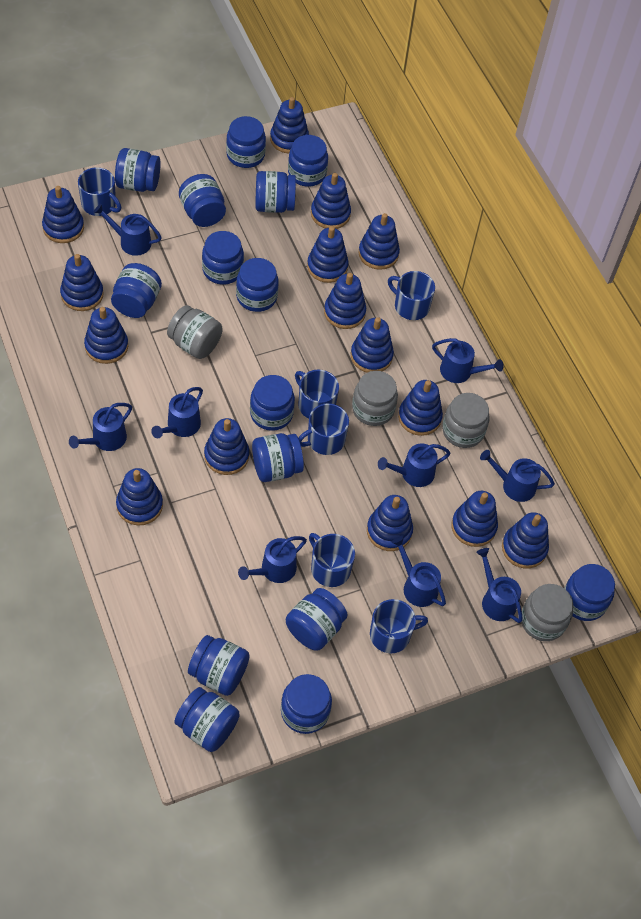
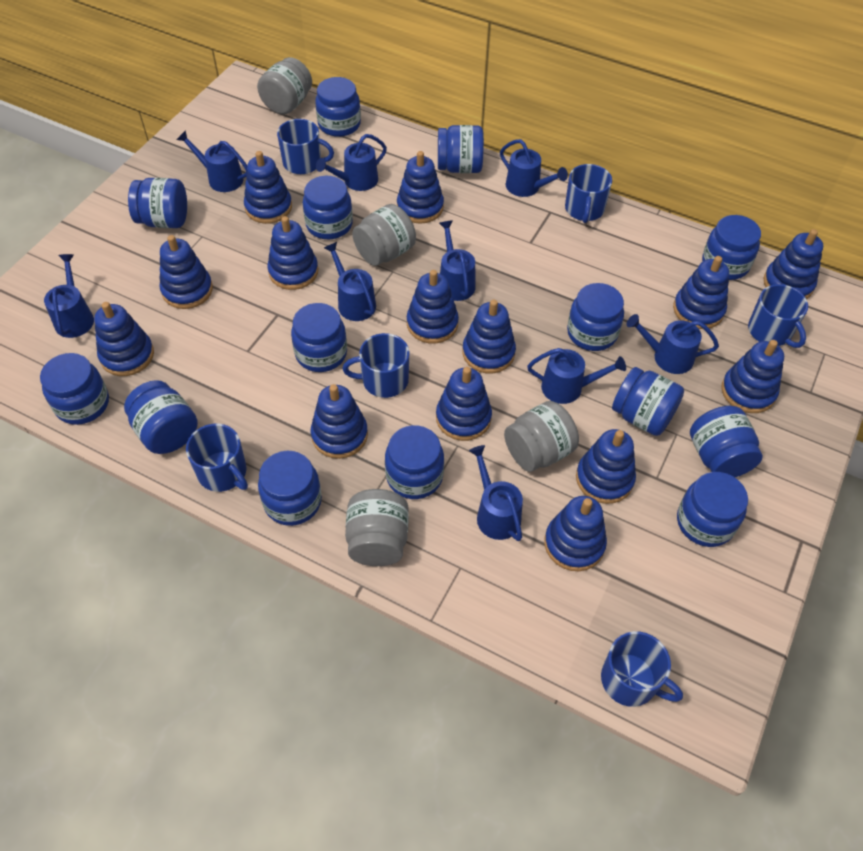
blue jar: [111,263,162,318] [115,148,161,192] [174,687,240,752] [179,174,226,227] [188,635,250,696] [202,231,244,285] [226,116,266,168] [236,258,279,312] [250,375,295,431] [252,433,304,482] [255,171,296,213] [281,674,332,734] [286,588,348,651] [288,135,328,187] [564,564,615,621] = 15 -> [40,353,109,425] [124,380,198,454] [128,178,187,228] [258,451,322,526] [291,303,347,372] [303,176,353,239] [315,77,361,137] [385,425,444,499] [438,125,484,173] [567,283,624,351] [612,367,684,436] [677,472,748,547] [690,406,763,477] [702,215,761,280] = 14
blue stacking toy: [42,186,84,243] [60,254,104,311] [84,307,128,364] [116,468,163,526] [204,418,249,475] [270,97,309,153] [307,226,349,283] [311,173,351,229] [324,273,366,329] [351,317,394,373] [358,213,400,270] [367,495,413,551] [398,380,443,436] [451,491,498,547] [502,512,549,568] = 15 -> [94,302,154,376] [160,235,213,309] [244,151,292,224] [267,216,318,290] [311,384,368,459] [397,151,444,224] [407,270,459,344] [436,367,492,441] [463,300,516,374] [544,496,607,571] [576,429,636,504] [673,256,729,329] [721,340,784,413] [764,229,823,299] = 14

